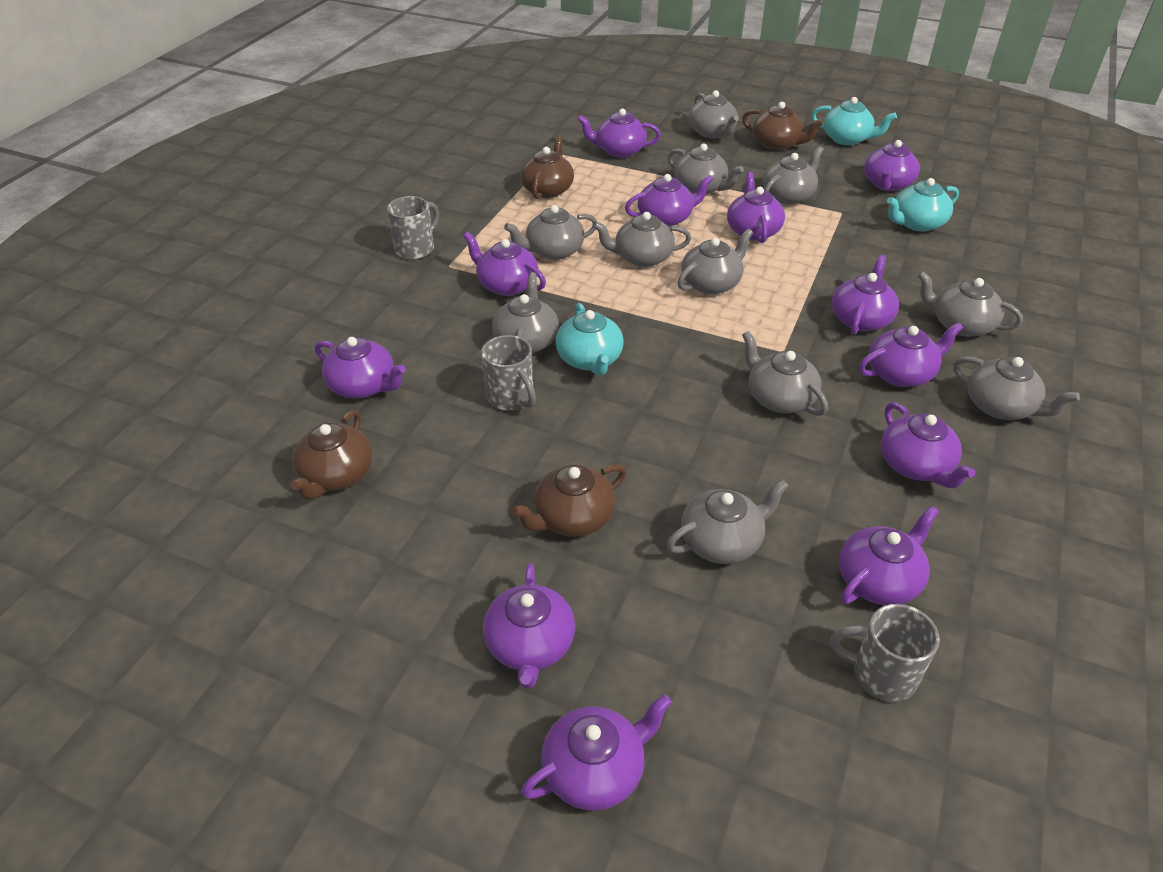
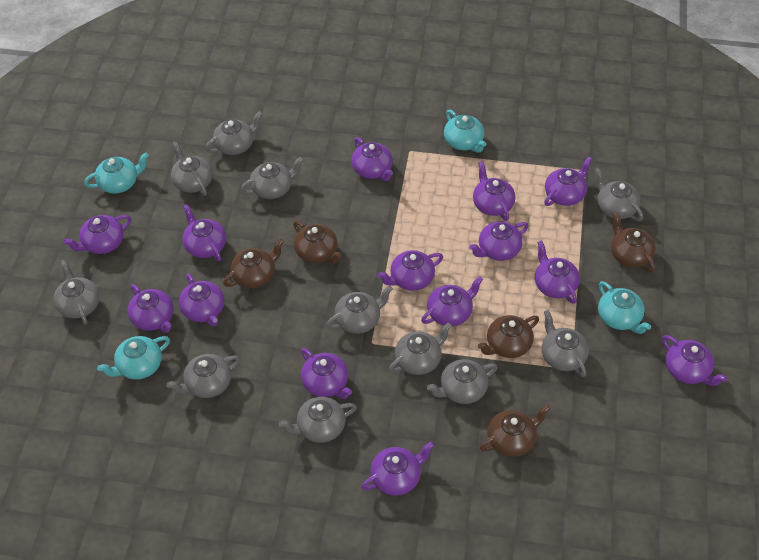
brown teapot: [290,410,372,500] [511,464,626,537] [520,135,574,199] [742,102,824,150] = 4 -> [223,238,284,288] [293,221,342,264] [478,315,539,358] [480,404,550,457] [611,211,656,272] = 5
grey mug: [387,196,439,260] [481,335,536,410] [830,604,940,702] = 3 -> none = 0
purple teapot: [315,337,406,398] [463,232,546,296] [483,563,575,689] [521,694,672,811] [577,108,661,158] [625,174,713,227] [727,172,785,243] [832,255,899,335] [839,506,939,605] [859,322,963,387] [864,140,920,191] [881,402,975,488] = 12 -> [63,215,131,254] [128,284,174,333] [179,274,225,327] [182,204,226,261] [301,348,352,399] [352,137,393,181] [361,441,434,496] [377,250,443,291] [421,276,483,326] [469,221,528,261] [473,161,515,221] [535,240,580,304] [544,157,592,206] [662,335,727,386] = 14
turquoise teapot: [556,303,624,376] [812,97,897,145] [887,178,959,232] = 3 -> [84,153,149,194] [97,336,170,380] [444,110,486,153] [598,281,651,334] = 4

